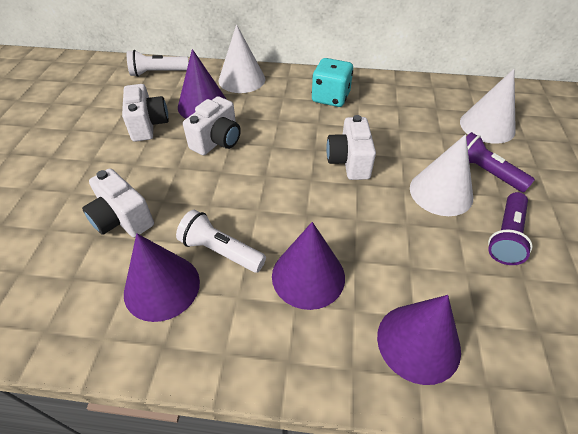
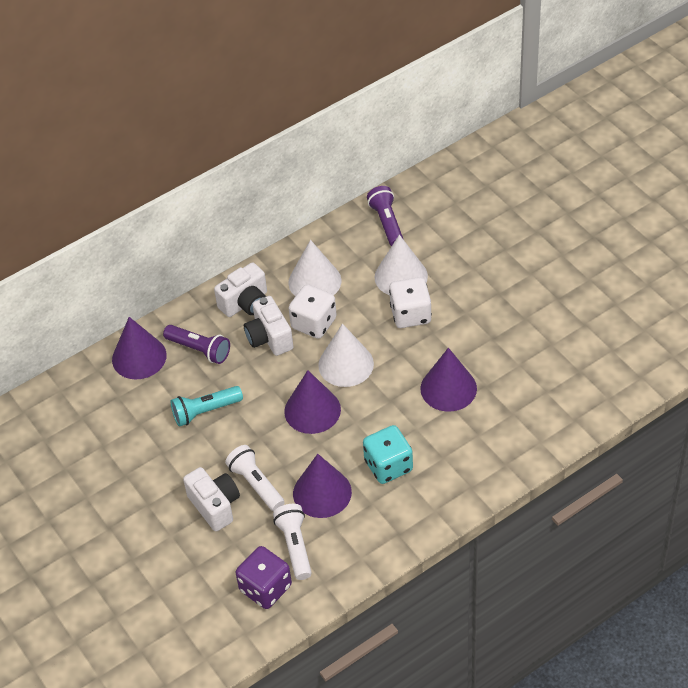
purple dice: none = 0 -> [236,546,292,609] = 1
turquoise flashlight: none = 0 -> [171,386,243,427] = 1
white camera: [82,168,154,237] [122,84,169,142] [183,96,241,155] [326,115,376,180] = 4 -> [183,467,240,531] [214,262,267,317] [244,296,293,356] = 3
white dice: none = 0 -> [289,284,337,339] [389,277,432,328] = 2

